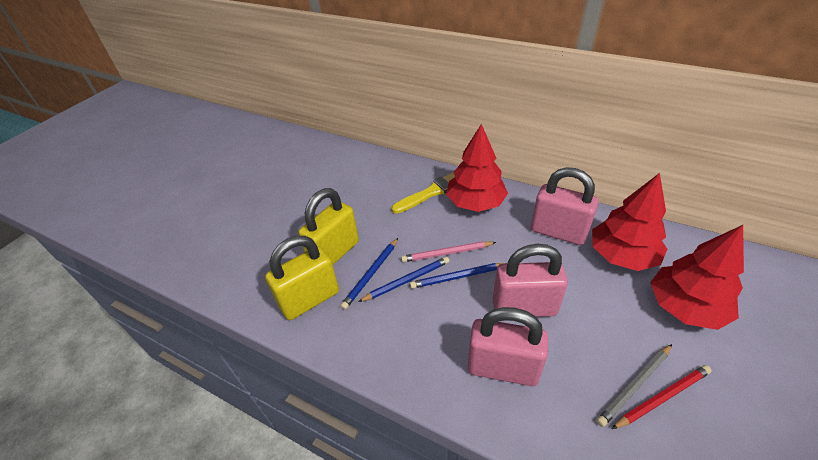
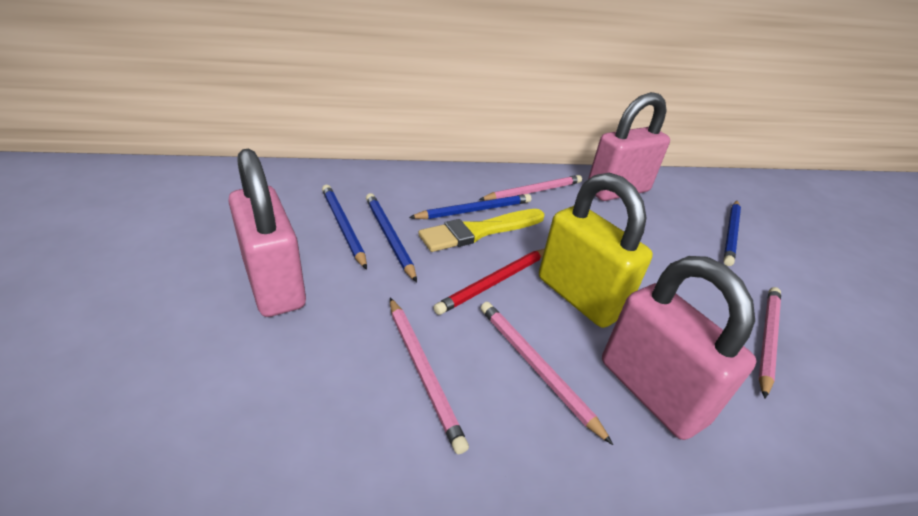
blue pencil: [340,238,398,310] [358,257,449,302] [410,263,507,289] = 3 -> [322,185,367,270] [366,193,417,282] [409,194,531,219] [724,201,741,266] = 4
grey pencil: [596,344,672,427] = 1 -> none = 0
pink pencil: [401,241,496,262] = 1 -> [390,298,469,454] [479,175,582,201] [481,302,613,445] [759,287,781,399] = 4
red tree: [446,124,508,212] [592,173,667,271] [650,225,744,330] = 3 -> none = 0
yellow padlock: [265,236,339,320] [298,188,359,265] = 2 -> [539,173,653,328] = 1

